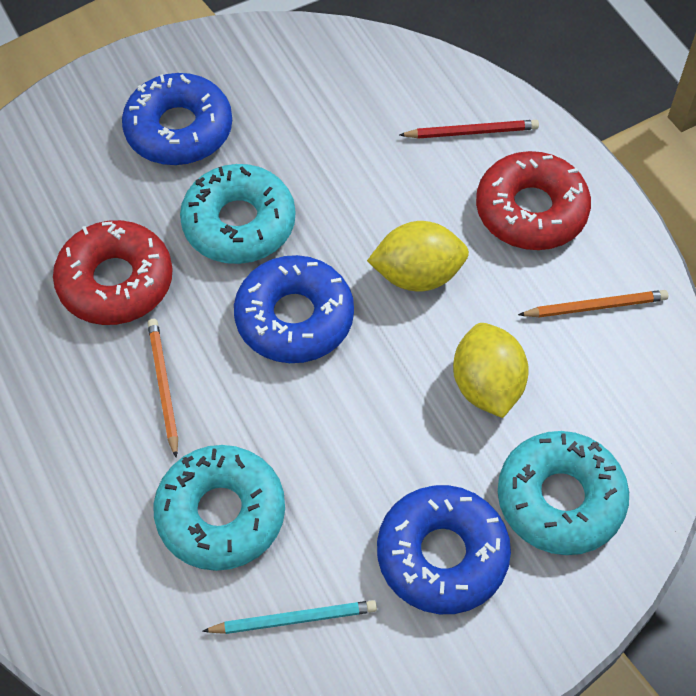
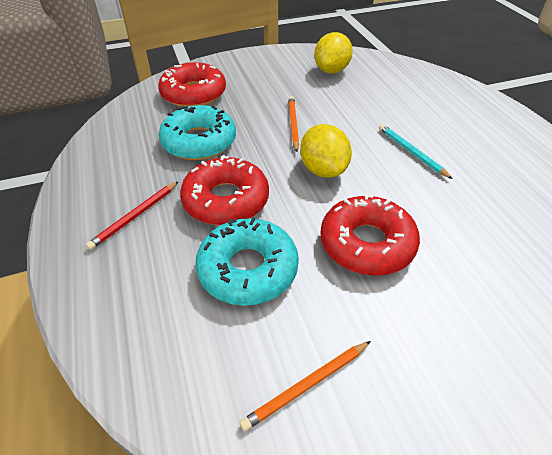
blue donut: [122,73,232,165] [234,255,354,363] [377,485,511,614] = 3 -> none = 0
red donut: [53,220,173,325] [476,151,591,250] = 2 -> [158,62,226,107] [180,155,269,225] [320,193,420,276] = 3
turquoise donut: [153,445,285,571] [180,164,296,264] [498,431,629,555] = 3 -> [159,105,236,160] [195,217,299,306] = 2

